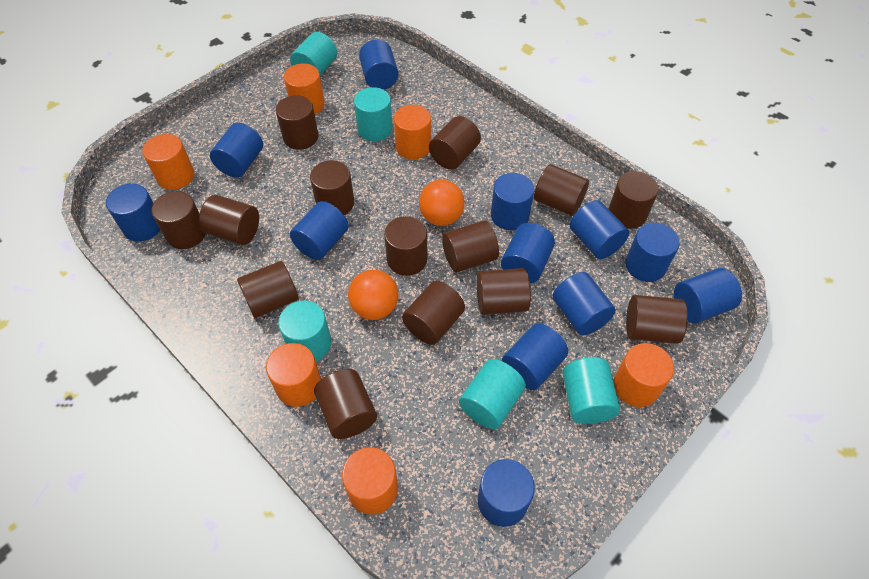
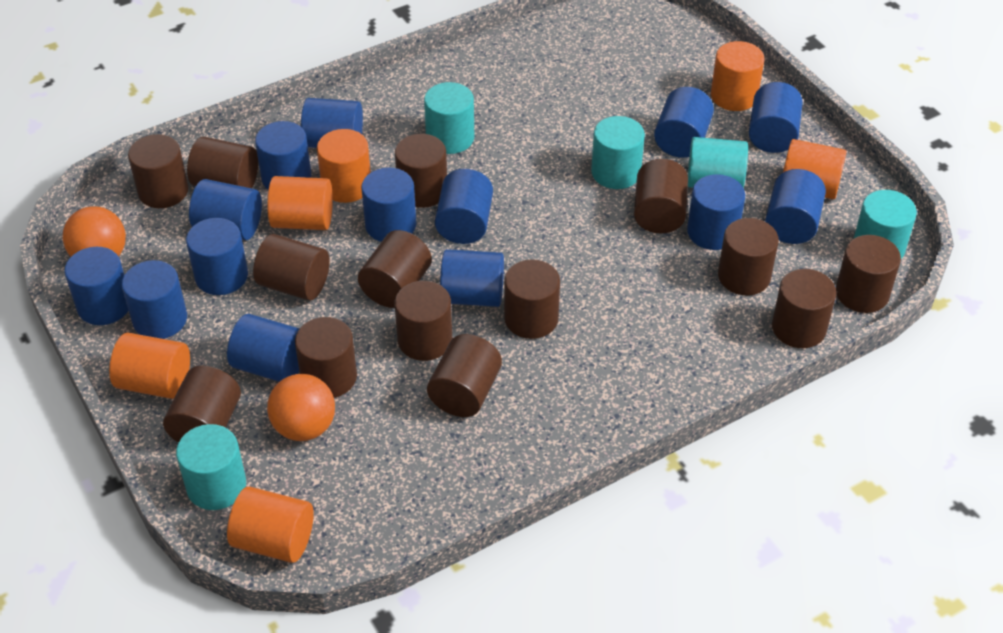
blue cylinder: [106,184,160,242] [210,123,263,178] [290,201,349,260] [359,40,398,90] [477,459,535,527] [491,173,535,230] [501,223,555,283] [502,323,568,390] [552,272,616,336] [569,200,629,259] [625,223,680,282] [674,268,742,323] = 12 -> [64,247,129,325] [122,260,187,339] [186,218,248,295] [189,179,262,240] [227,314,300,382] [255,121,311,190] [301,98,363,148] [361,168,416,242] [435,169,493,244] [440,249,504,307] [654,87,714,158] [687,174,745,250] [749,82,803,153] [765,169,826,244] = 14

